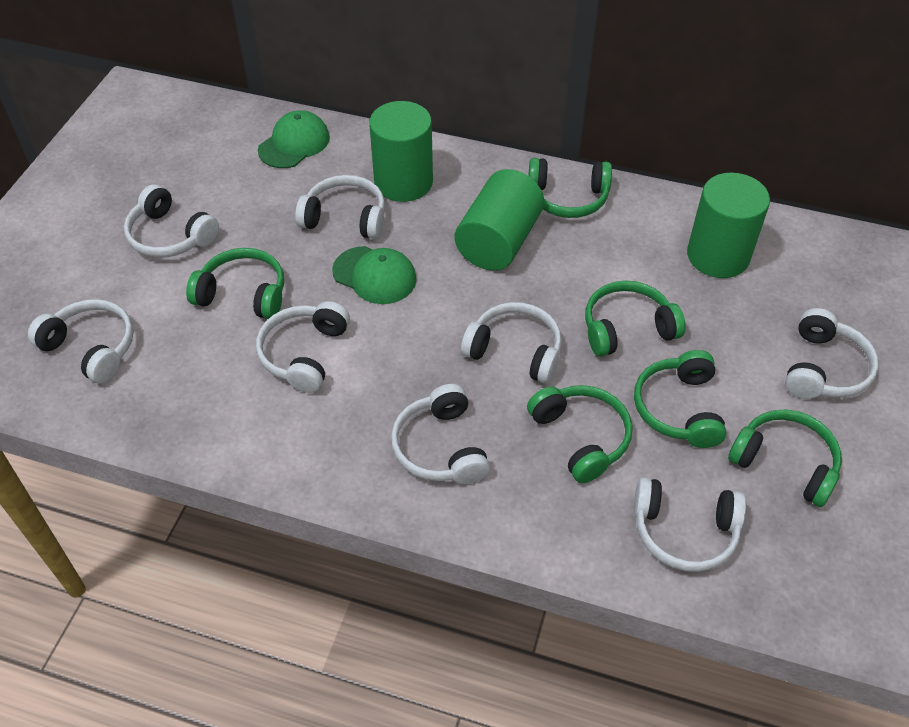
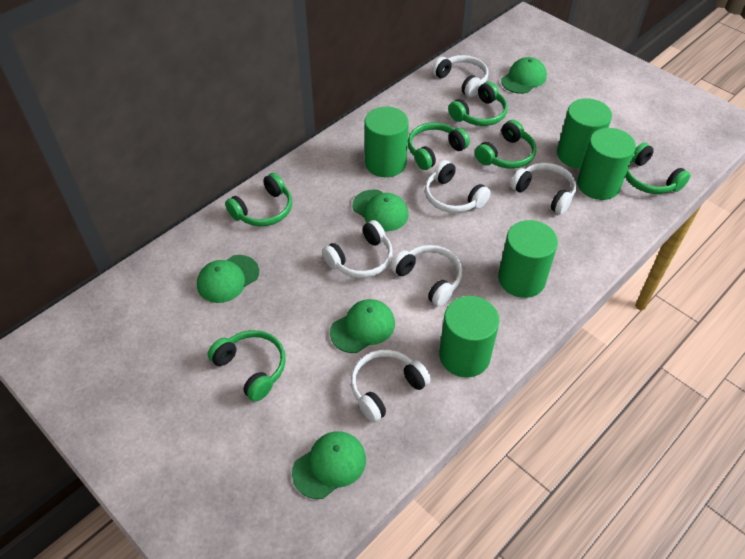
green cap: [258,110,330,168] [332,246,416,304] = 2 -> [197,255,259,303] [292,431,366,499] [330,299,395,353] [352,189,409,231] [501,57,547,94] = 5
green cylinder: [369,101,433,202] [455,169,544,271] [687,173,770,278] = 3 -> [365,107,409,177] [439,296,499,378] [498,220,558,298] [557,98,612,169] [577,128,636,200] = 5
white headphones: [28,299,134,384] [124,184,219,258] [256,301,350,393] [295,175,385,239] [391,384,490,484] [461,302,562,384] [634,477,746,572] [785,308,878,399] = 8 -> [322,220,393,278] [351,350,431,422] [391,245,462,307] [425,160,491,213] [432,55,489,97] [510,163,577,214] = 6

